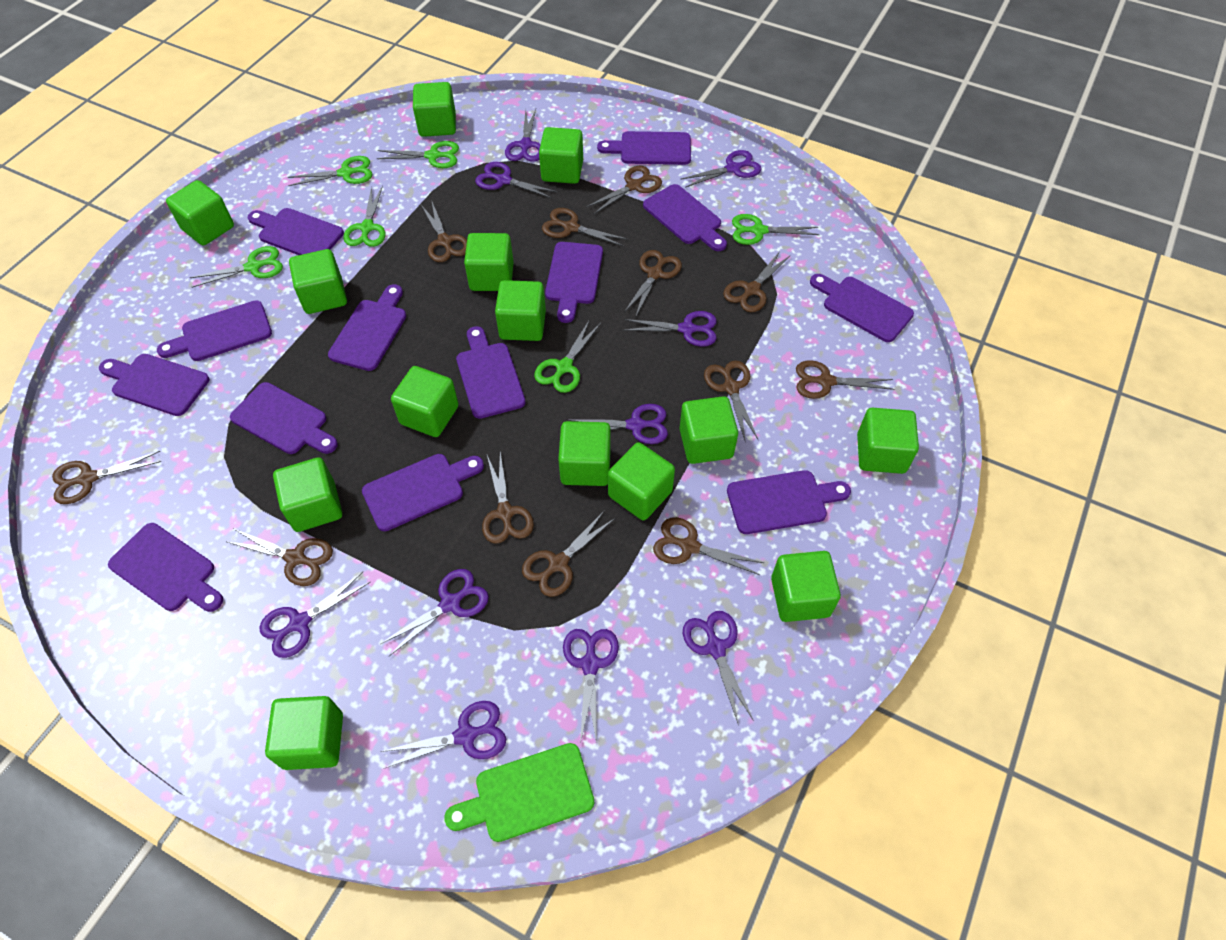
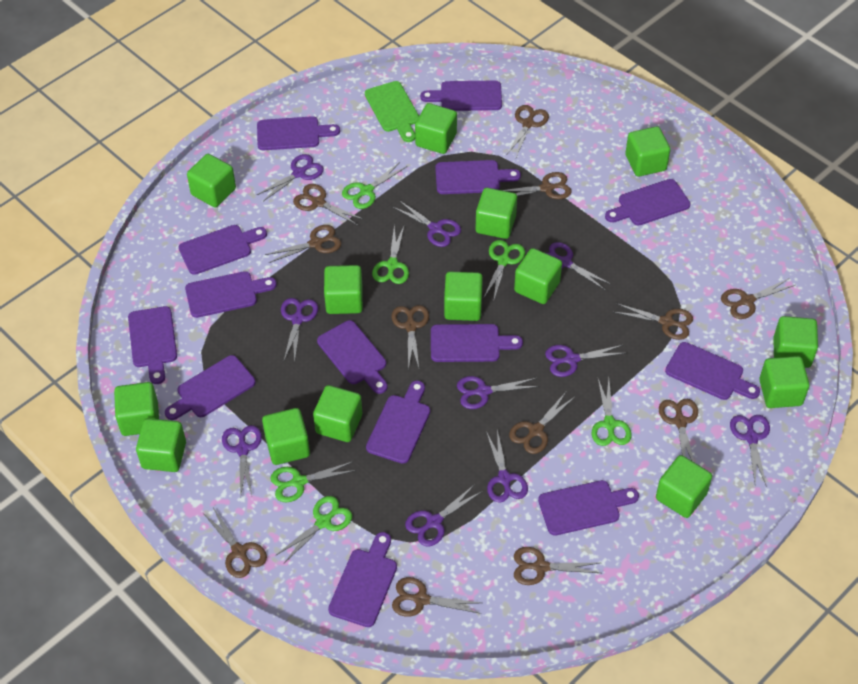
purple cutting board: [99,354,209,416] [108,523,223,612] [157,300,272,361] [230,382,338,454] [248,208,344,255] [328,284,406,371] [362,454,484,531] [456,326,525,419] [545,242,603,323] [597,131,691,165] [643,184,727,251] [727,470,851,534] [810,274,914,342] = 13 -> [128,306,177,384] [165,355,255,420] [179,225,267,275] [185,271,277,318] [257,116,340,150] [317,320,387,394] [328,532,397,627] [366,381,430,464] [420,81,502,111] [431,324,523,362] [435,160,521,194] [538,480,639,536] [605,179,690,226] [665,342,760,400] = 14

